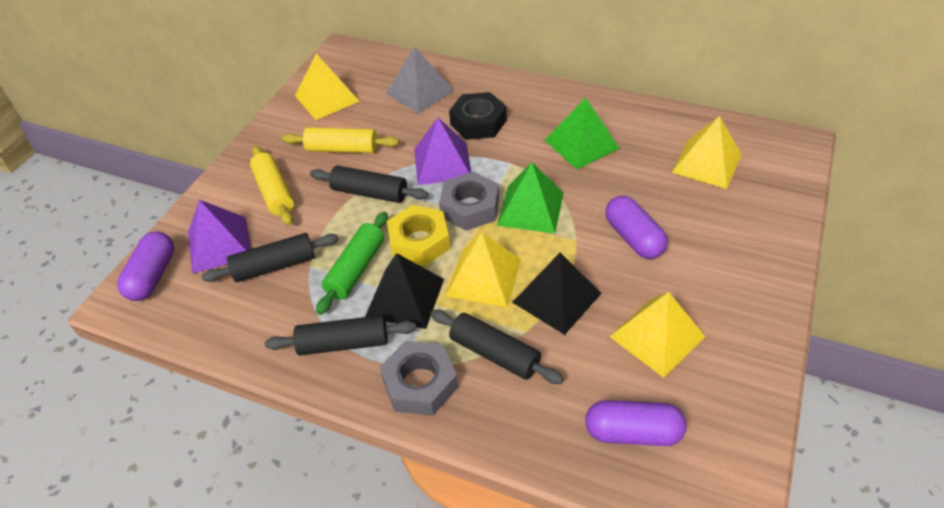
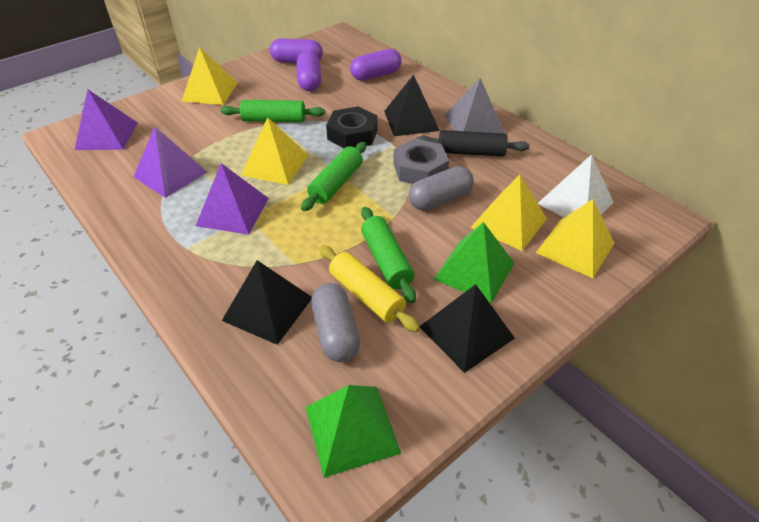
black pyramid: [365,253,444,329] [512,253,602,335] = 2 -> [222,260,312,345] [384,74,440,136] [419,284,515,373] = 3
black rolling pin: [202,233,339,282] [265,315,417,356] [310,166,428,203] [431,310,564,384] = 4 -> [416,130,530,157] = 1
green rolling pin: [316,212,388,315] = 1 -> [220,100,325,122] [301,142,367,211] [361,207,416,303] = 3
grey capsule: none = 0 -> [311,283,360,362] [409,166,474,211] = 2
grey nut: [380,341,458,416] [439,172,499,231] = 2 -> [393,139,449,184] = 1
purple pyramid: [188,200,251,274] [414,118,471,185] = 2 -> [74,89,137,150] [134,126,207,198] [196,163,269,235] = 3
white pyramid: none = 0 -> [538,154,614,217] = 1
yellow nut: [387,205,450,266] = 1 -> none = 0
yellow rolling pin: [250,146,294,225] [282,127,399,153] = 2 -> [319,245,420,332] = 1

